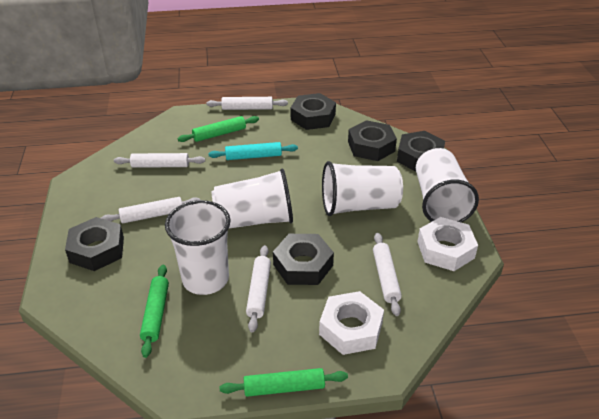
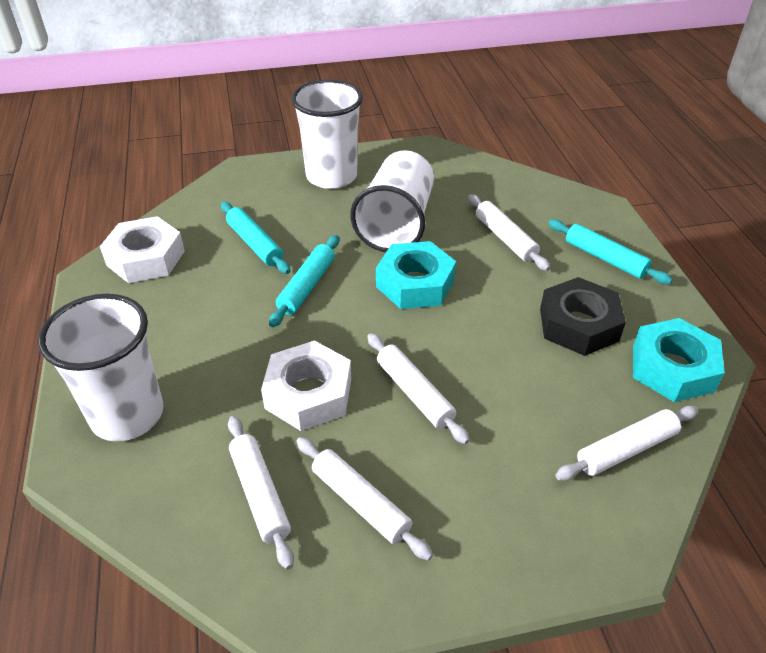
black nut: [65,217,124,271] [273,234,334,285] [291,93,336,130] [348,120,397,161] [397,131,445,172] = 5 -> [540,277,626,356] = 1
green rolling pin: [140,265,169,358] [178,116,259,142] [220,368,348,397] = 3 -> none = 0
turquoise nut: none = 0 -> [376,241,456,309] [633,318,725,402] = 2
turquoise rolling pin: [208,142,298,160] = 1 -> [221,202,290,274] [269,235,339,327] [548,219,673,284] = 3
white cup: [165,200,230,295] [212,169,293,229] [322,161,403,216] [416,148,479,222] = 4 -> [38,294,164,441] [291,79,363,189] [350,150,434,252] = 3

